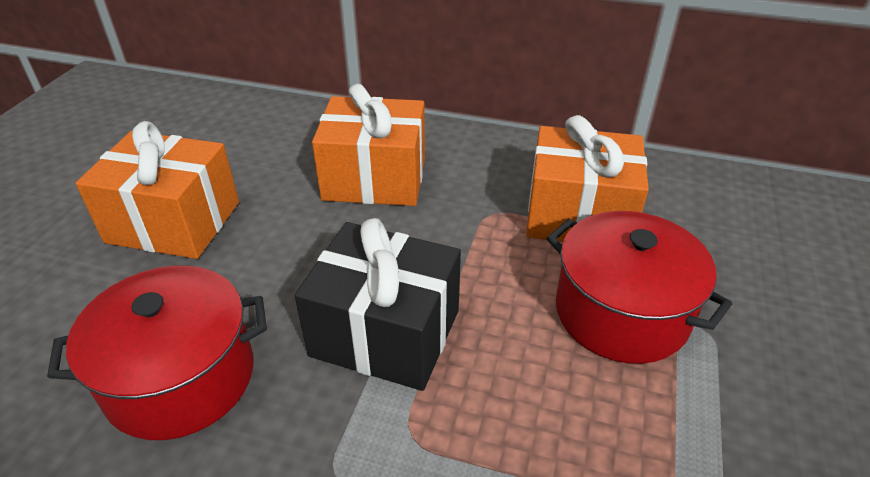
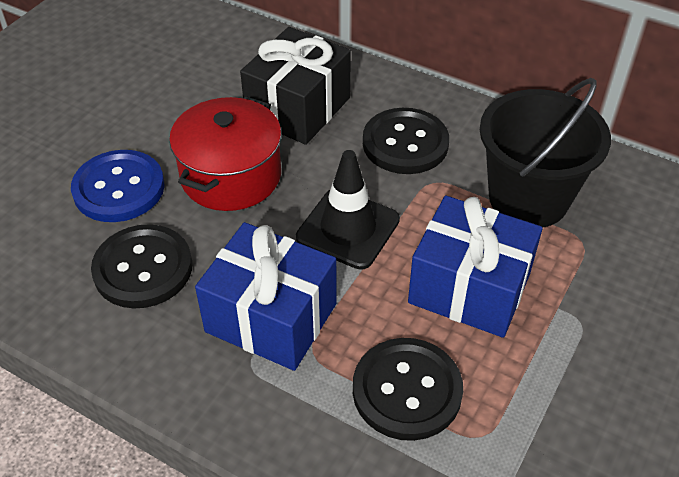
black bucket: none = 0 -> [480,78,611,228] = 1
black button: none = 0 -> [91,224,192,308] [353,338,463,441] [363,108,449,174] = 3
black traffic cone: none = 0 -> [296,150,400,270] = 1
blue button: none = 0 -> [71,150,165,222] = 1
blue gift: none = 0 -> [195,222,337,371] [408,195,543,338] = 2
orange gift: [75,121,239,259] [312,84,425,206] [526,115,649,242] = 3 -> none = 0
red pot: [47,266,267,440] [547,211,732,364] = 2 -> [169,96,282,211] = 1

